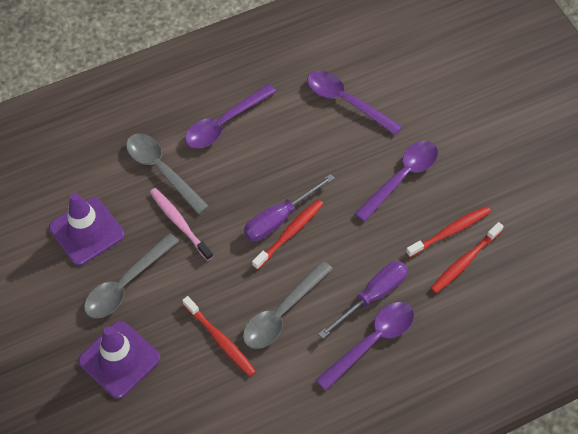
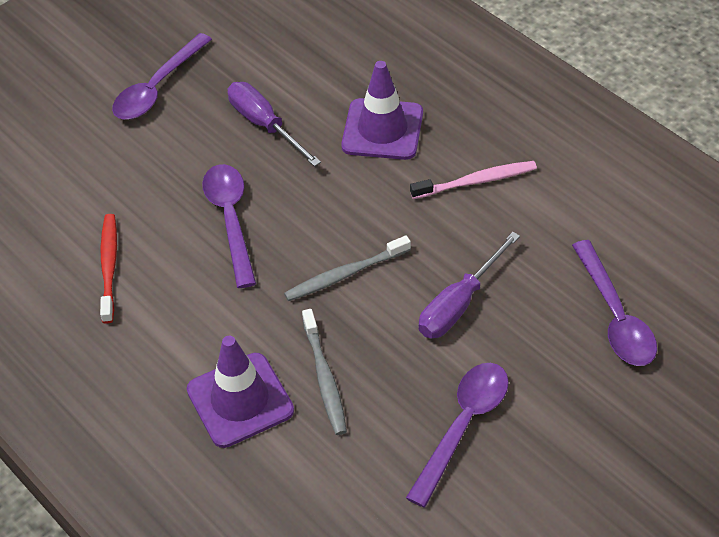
grey spoon: [84,233,179,319] [126,133,209,214] [243,261,333,349] = 3 -> none = 0
grey toothbrush: none = 0 -> [284,236,411,301] [302,309,347,435] = 2
red toothbrush: [182,296,256,377] [252,199,323,270] [406,206,491,257] [431,222,504,293] = 4 -> [100,214,117,324] = 1

